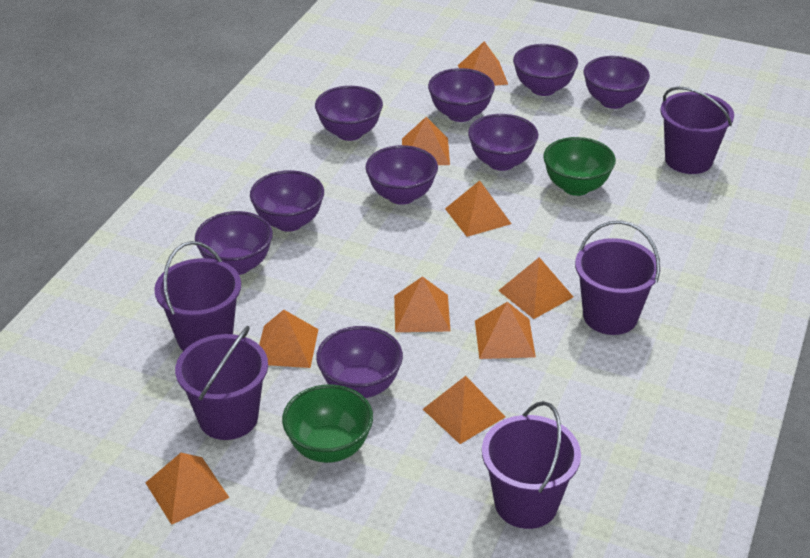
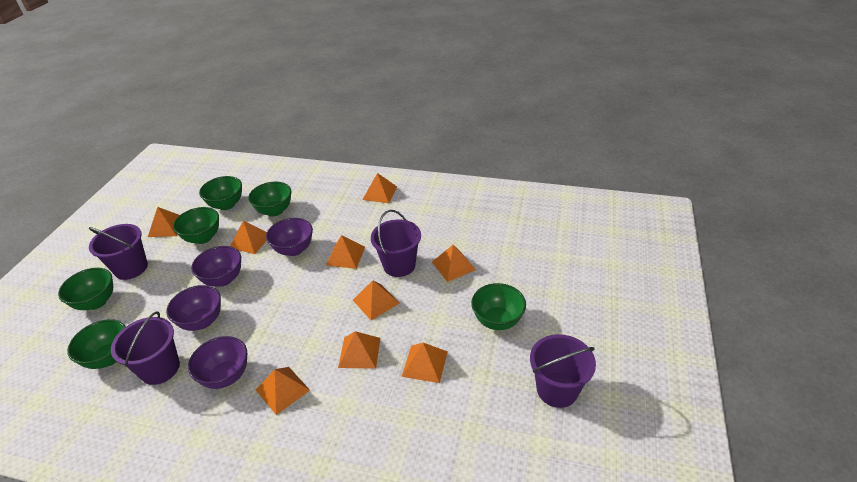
green bowl: [282,384,373,463] [543,137,616,196] = 2 -> [58,268,113,310] [67,319,126,369] [173,207,219,244] [199,176,242,210] [248,182,291,217] [471,283,526,330] = 6
purple bowl: [195,211,273,275] [250,170,324,232] [315,86,383,141] [316,326,403,398] [365,145,438,205] [428,68,495,122] [468,114,538,171] [513,44,578,96] [584,56,650,109] = 9 -> [166,285,221,331] [188,336,247,389] [191,246,241,287] [266,218,313,256] = 4
purple bucket: [154,241,241,351] [175,326,268,440] [482,401,581,529] [575,221,660,335] [661,87,734,174] = 5 -> [89,224,148,280] [111,311,180,385] [371,210,421,277] [530,334,596,408] = 4

